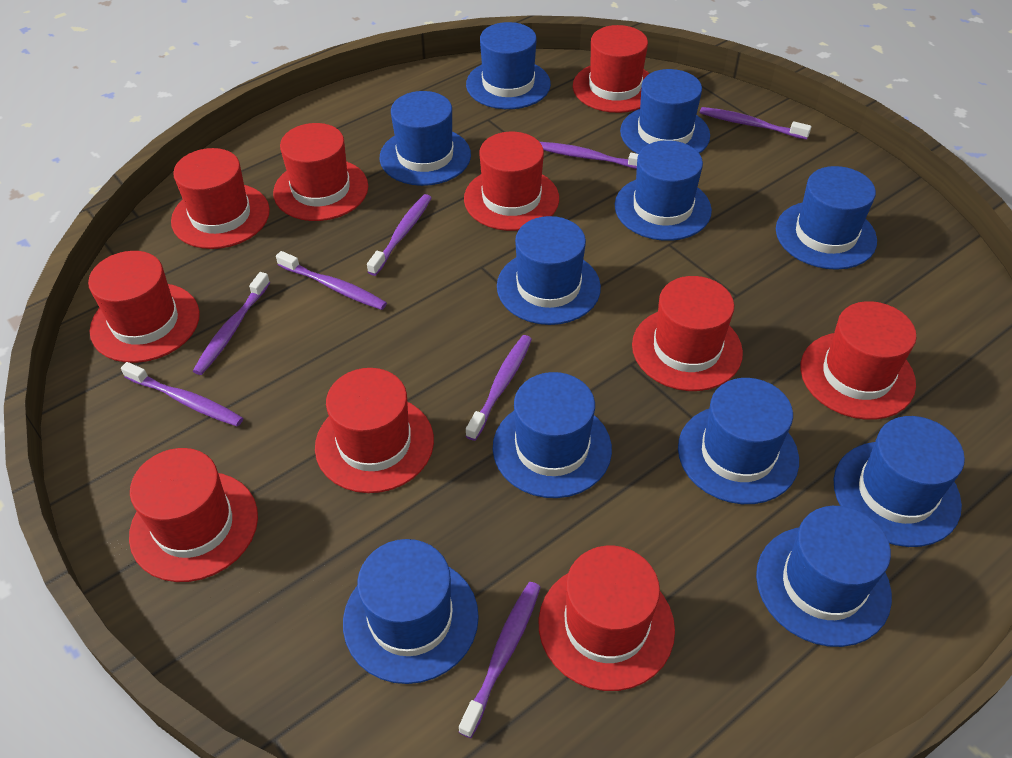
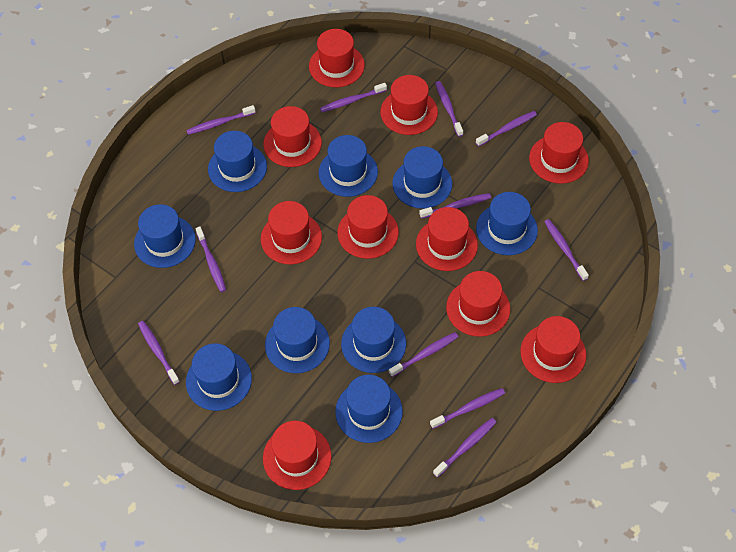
blue hat: [343,539,479,684] [380,91,471,186] [466,22,551,109] [493,372,612,498] [497,216,601,325] [615,140,712,241] [620,69,710,154] [678,378,799,504] [756,506,892,647] [776,166,877,270] [834,416,965,547] = 11 -> [134,204,196,268] [186,343,252,411] [208,131,267,192] [265,307,330,373] [319,135,378,197] [335,375,403,443] [341,307,406,373] [392,146,452,209] [476,192,538,255] = 9
purple toothbrush: [121,362,243,427] [193,272,270,375] [276,251,387,310] [367,194,432,276] [459,582,541,738] [466,335,532,441] [540,142,638,169] [700,107,811,140] = 8 -> [138,321,180,385] [186,105,256,135] [195,226,226,292] [320,83,387,112] [389,332,459,377] [419,193,491,219] [430,388,505,429] [433,418,496,477] [435,81,463,137] [476,111,537,147] [544,219,589,281] = 11

